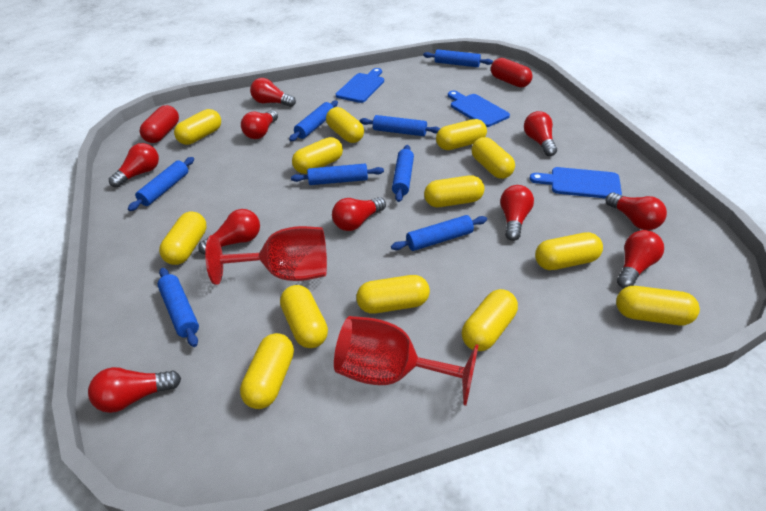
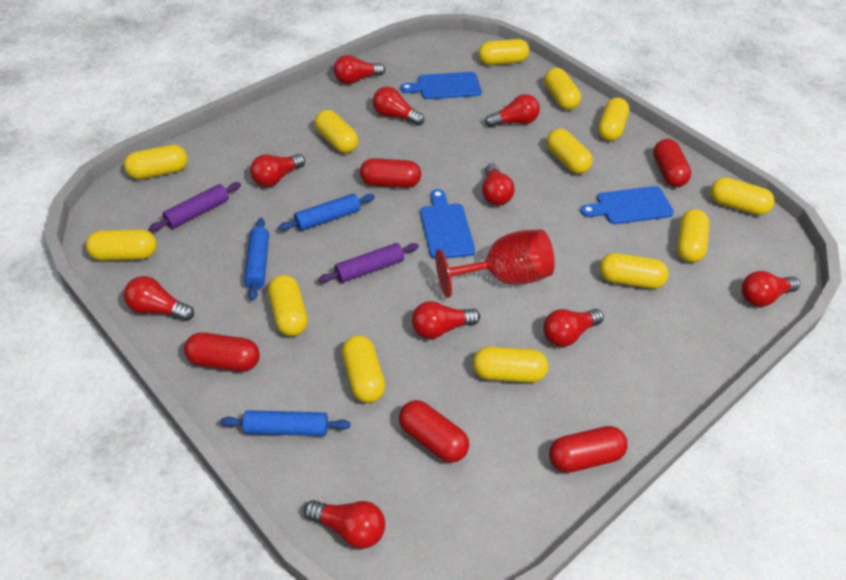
blue rolling pin: [128,157,194,211] [157,268,199,347] [289,100,338,141] [291,164,384,185] [360,115,440,136] [391,215,487,251] [392,145,414,202] [423,49,493,67] = 8 -> [220,410,351,436] [244,218,269,301] [278,194,375,231] = 3
purple rolling pin: none = 0 -> [149,182,241,231] [318,243,419,283] = 2
red capsule: [140,105,179,143] [491,58,532,88] = 2 -> [184,332,260,372] [360,158,421,188] [399,400,469,463] [549,426,628,473] [653,139,691,187] = 5
red goblet: [205,226,327,285] [334,316,479,406] = 2 -> [435,229,555,298] = 1

